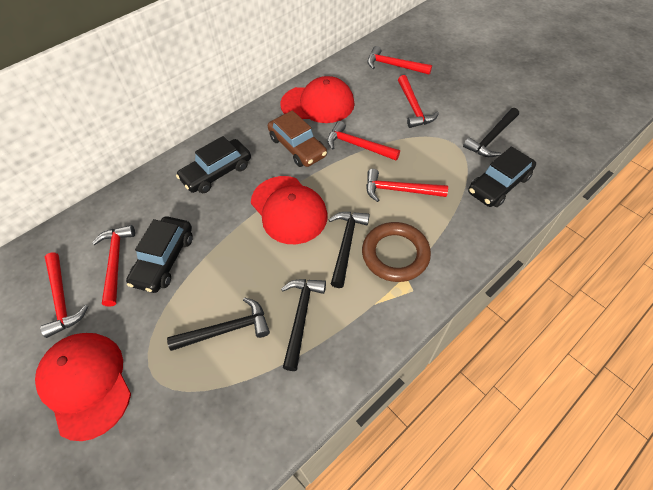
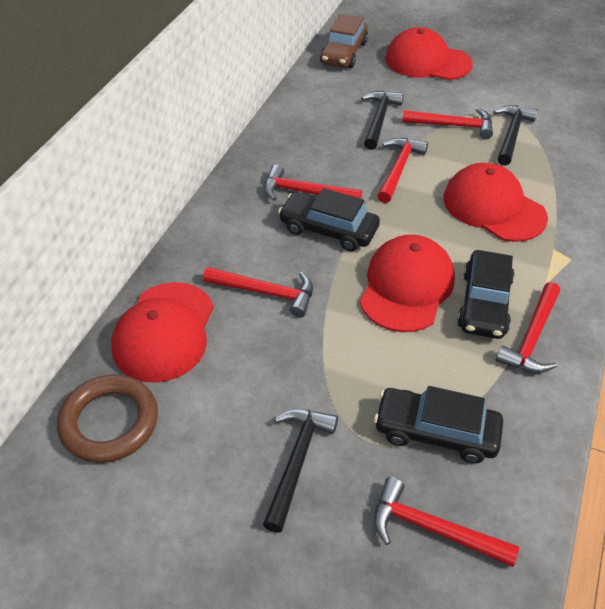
black hammer: [167,298,270,351] [281,279,326,371] [328,212,370,288] [463,108,519,157] = 4 -> [263,409,338,532] [361,91,404,150] [494,105,538,166] = 3
red cap: [35,333,131,441] [251,176,328,244] [280,76,354,123] = 3 -> [112,282,214,383] [360,235,455,332] [385,27,473,80] [444,163,548,242] = 4

